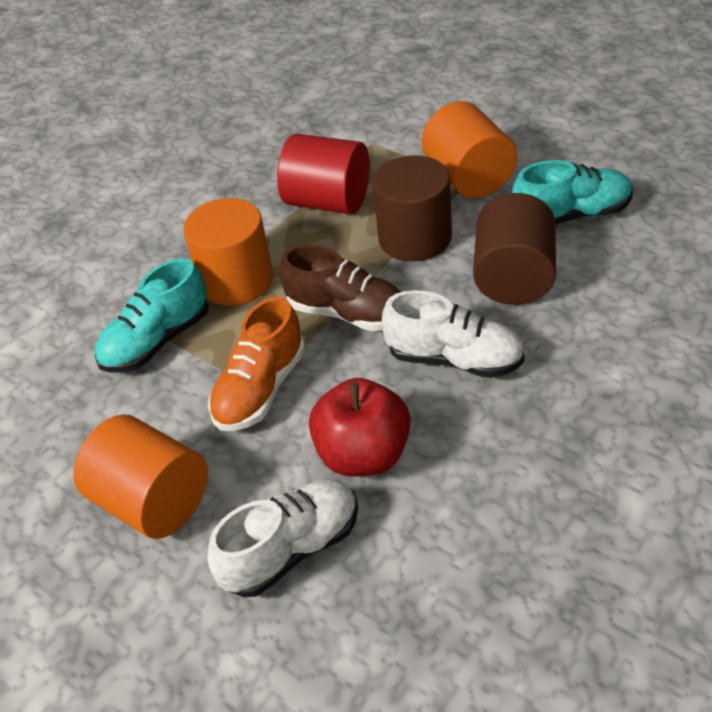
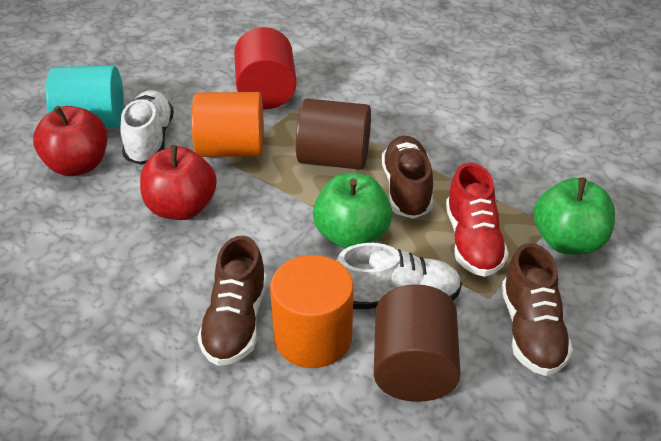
brown shoe: [279,245,401,331] = 1 -> [198,236,267,366] [382,136,433,219] [502,243,573,376] = 3
green apple: none = 0 -> [313,173,392,249] [534,177,615,255] = 2
orange cylinder: [73,414,208,539] [183,198,274,306] [421,101,517,198] = 3 -> [192,92,264,157] [270,255,354,368] = 2
orange shoe: [208,297,305,431] = 1 -> none = 0
red apple: [309,378,411,477] = 1 -> [33,106,107,176] [140,145,217,220] = 2
red shoe: none = 0 -> [446,162,509,277] = 1
turquoise cylinder: none = 0 -> [46,65,124,128] = 1
turquoise shoe: [95,258,209,373] [512,160,633,225] = 2 -> none = 0

